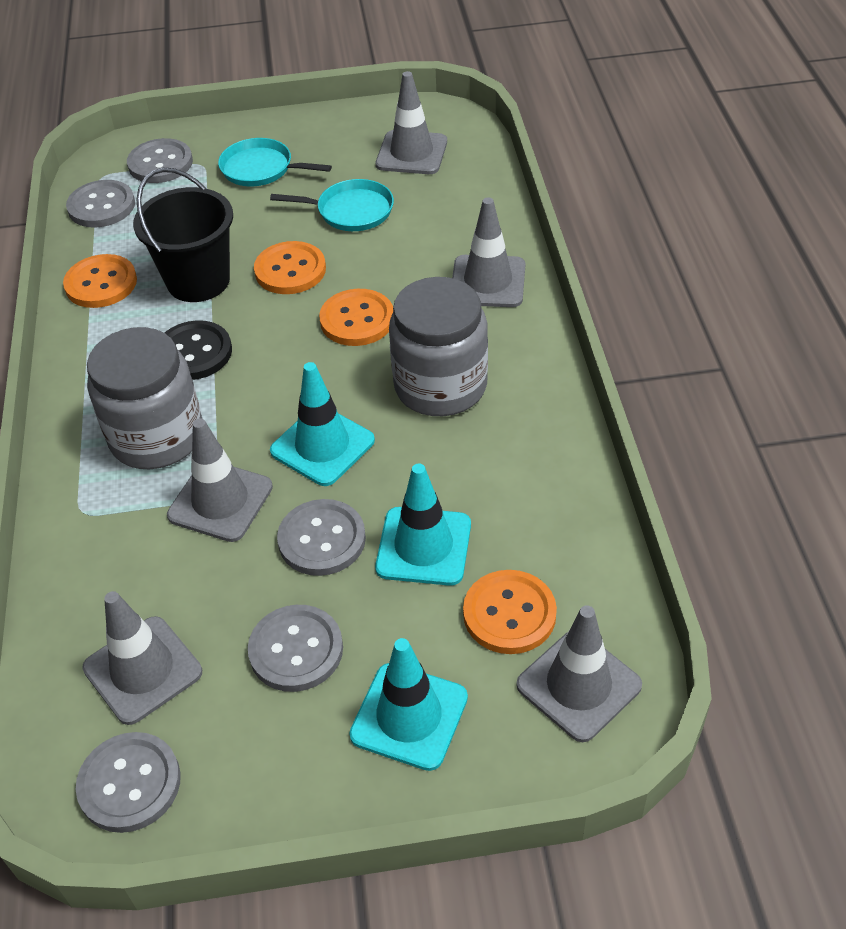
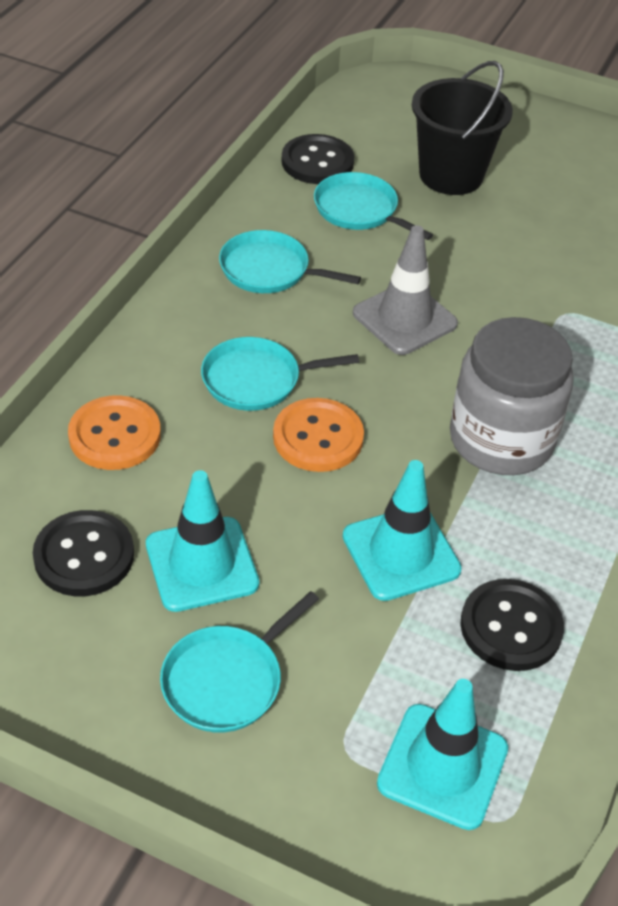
black button: [165,320,232,380] = 1 -> [33,510,134,596] [281,134,354,184] [460,579,564,671] = 3
grey button: [66,180,135,228] [76,732,181,833] [127,138,193,183] [248,605,343,692] [277,499,366,576] = 5 -> none = 0
grey jar: [87,327,202,469] [389,277,488,416] = 2 -> [450,317,574,475] = 1
grey traffic cone: [82,591,202,725] [167,418,273,542] [376,71,447,174] [452,197,525,307] [516,605,642,742] = 5 -> [353,225,458,355] = 1
orange button: [63,254,137,308] [254,241,326,294] [319,289,393,346] [463,570,557,654] = 4 -> [68,395,161,470] [273,398,364,472] = 2
turquoise pan: [218,138,332,186] [270,179,394,231] = 2 -> [160,591,319,733] [201,337,359,411] [219,230,361,293] [314,172,433,240] = 4

